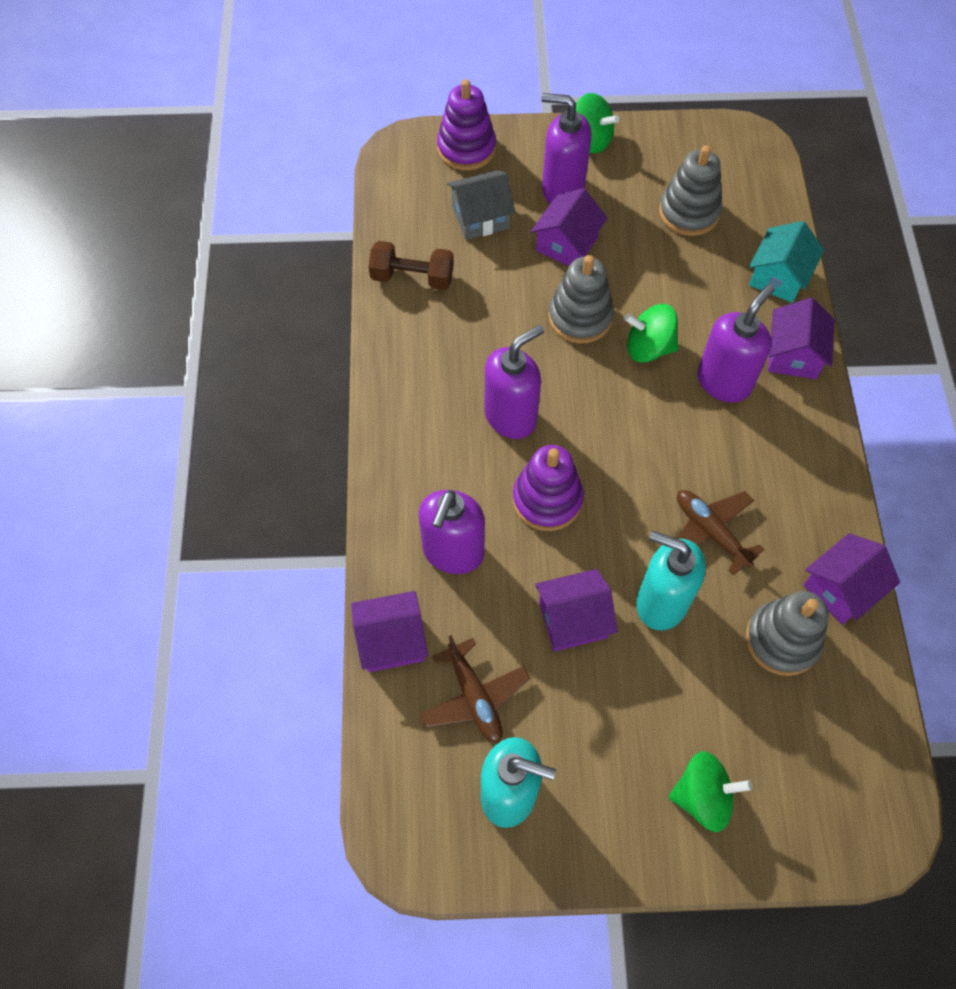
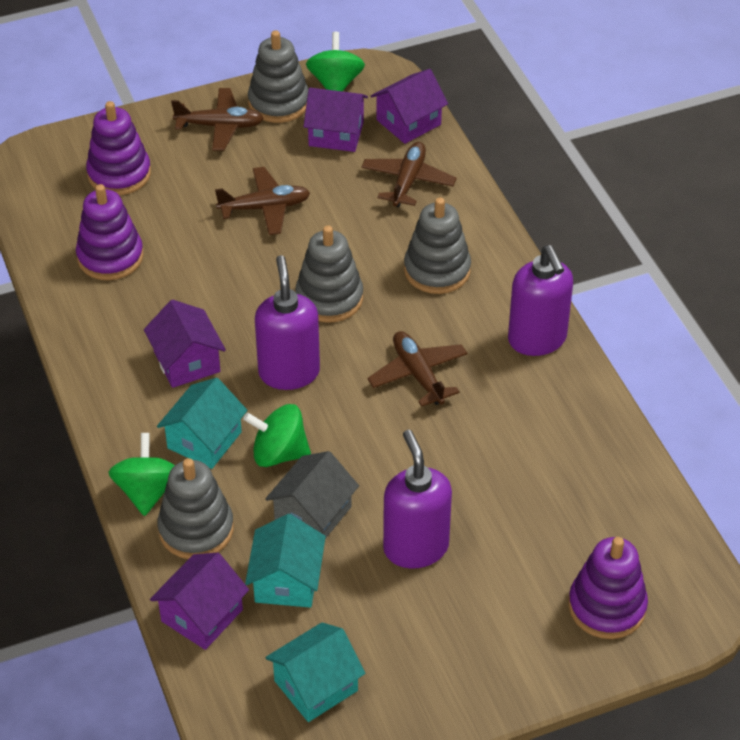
brown dumbbell: [369,241,454,290] = 1 -> none = 0
brown plane: [420,635,530,743] [677,490,765,575] = 2 -> [171,88,264,151] [215,167,310,235] [361,142,457,207] [367,331,468,407] = 4
grey stacking toy: [548,255,614,343] [659,146,722,236] [746,591,829,676] = 3 -> [157,458,234,559] [248,30,308,123] [295,225,363,322] [404,197,471,294] = 4
purple house: [351,591,428,672] [531,188,608,266] [535,569,618,651] [768,298,835,379] [803,533,900,625] = 5 -> [144,300,226,388] [150,553,249,650] [303,88,368,152] [371,69,448,144] = 4
purple soap dispenser: [419,490,485,574] [484,325,544,439] [542,93,592,204] [697,284,775,403] = 4 -> [255,255,320,390] [383,430,452,568] [508,245,573,356] = 3
purple stacking toy: [437,79,496,170] [513,445,584,531] = 2 -> [76,184,144,280] [86,101,151,195] [568,537,648,639] = 3
turquoise house: [749,221,824,303] = 1 -> [157,378,248,469] [245,514,326,608] [265,622,366,722] = 3
turquoise soap dispenser: [481,737,556,828] [636,530,706,630] = 2 -> none = 0

